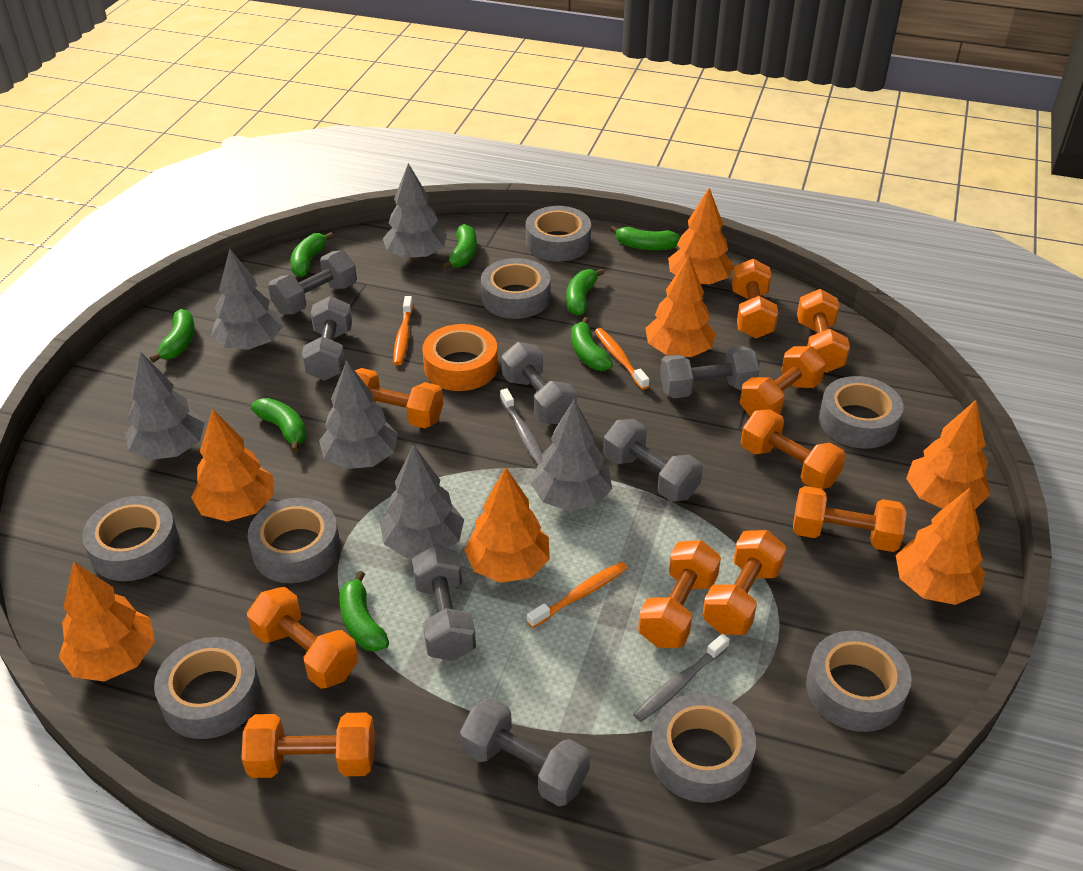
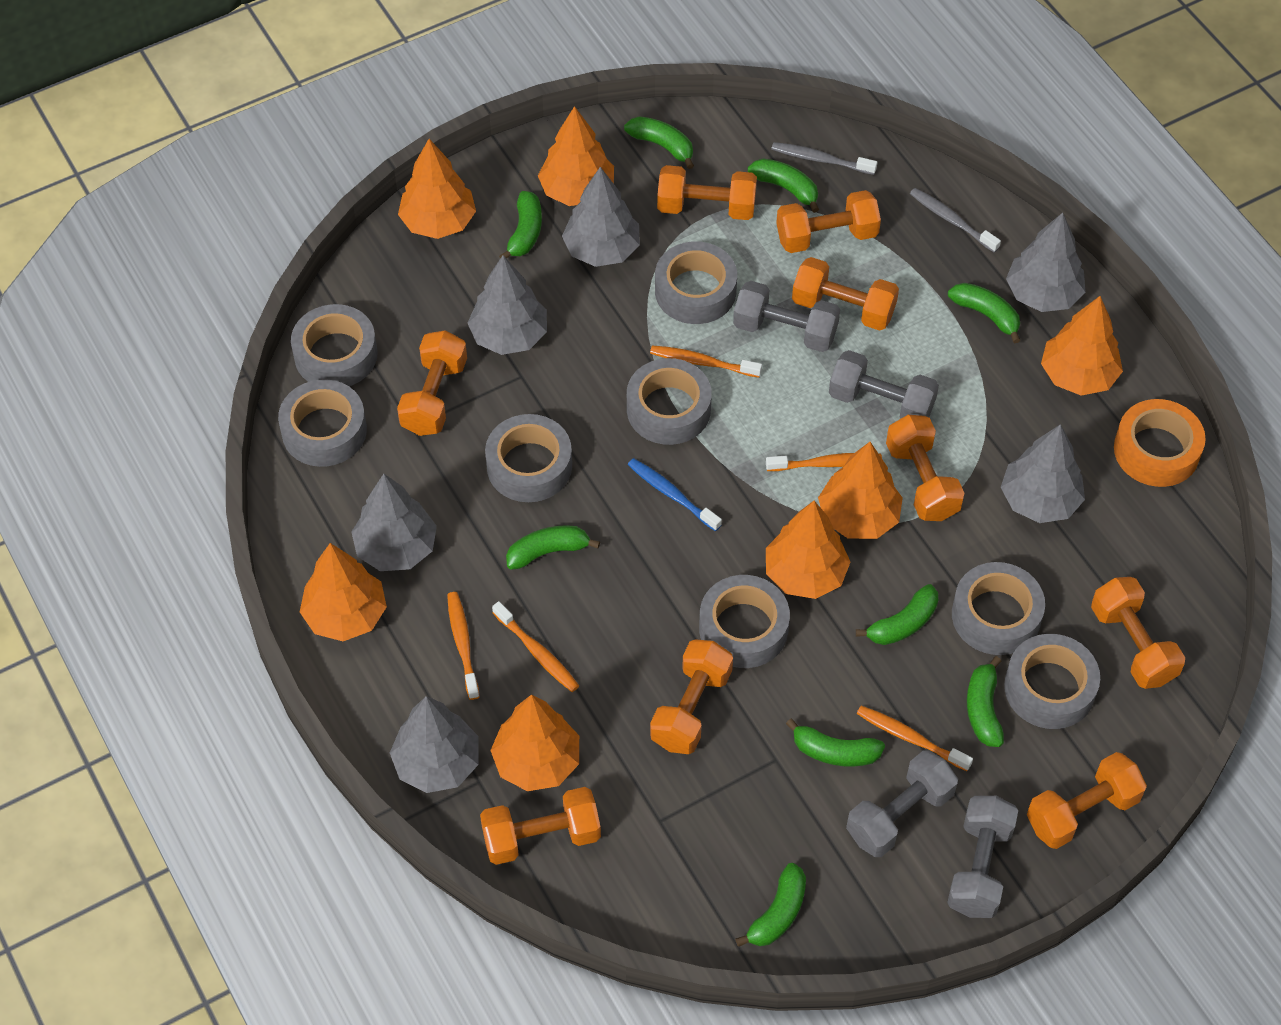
blue toothbrush: none = 0 -> [628,458,722,531] = 1
green banana: [150,309,195,363] [251,398,307,452] [290,232,334,277] [340,571,389,652] [442,224,477,270] [566,268,604,316] [571,317,613,371] [610,225,681,251] = 8 -> [499,191,542,259] [506,525,600,570] [624,116,694,169] [735,863,806,947] [748,159,819,213] [786,719,885,766] [856,584,938,645] [948,283,1020,343] [967,656,1004,747] = 9
grey dumbbell: [268,250,357,315] [302,296,352,381] [412,545,476,661] [460,698,590,806] [501,342,577,424] [603,419,703,502] [660,346,759,399] = 7 -> [733,281,840,352] [829,350,939,419] [846,751,958,857] [947,796,1018,918] = 4
orange dumbbell: [241,713,375,778] [247,587,358,689] [355,368,443,428] [638,540,721,648] [702,530,786,635] [732,259,778,339] [740,346,826,417] [741,409,846,489] [793,486,907,552] [797,289,850,373] = 10 -> [397,330,467,436] [480,787,601,865] [650,639,733,754] [657,165,757,220] [776,190,881,253] [792,257,899,331] [886,415,964,521] [1027,752,1147,849] [1091,577,1185,689] = 9
orange toothbrush: [394,296,413,365] [527,562,628,628] [595,328,649,390] = 3 -> [447,592,480,700] [492,601,579,692] [650,345,762,378] [766,453,882,471] [857,706,973,771] = 5

